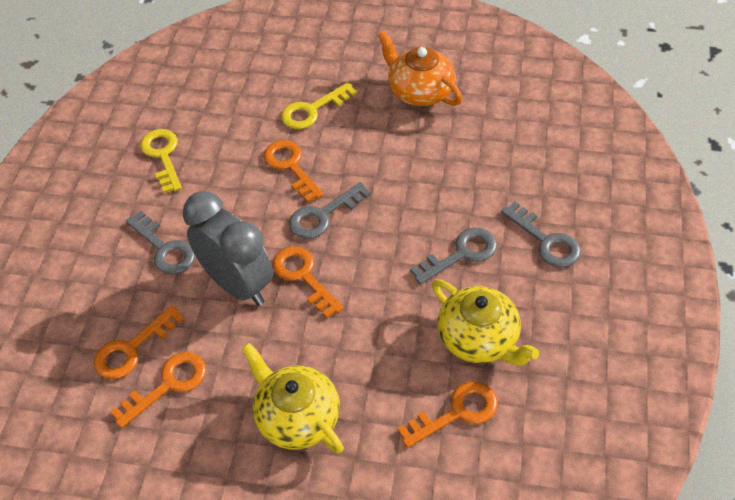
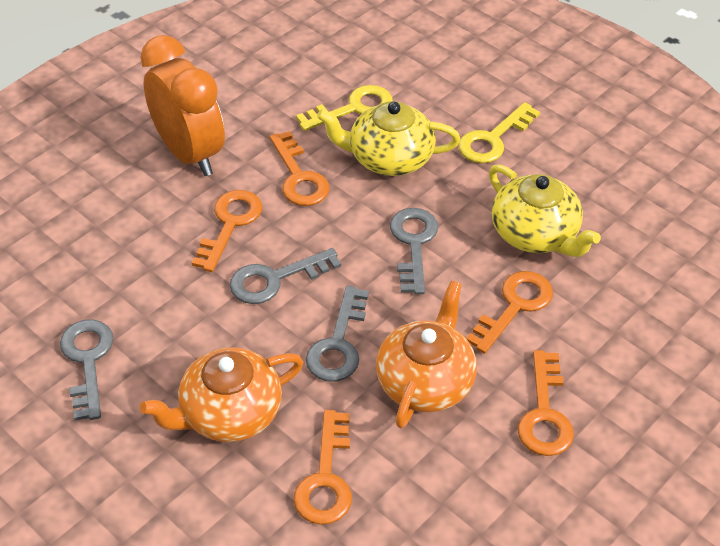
grey clock: [183,191,273,306] = 1 -> none = 0
orange clock: none = 0 -> [141,35,225,176] = 1
orange teapot: [378,31,462,106] = 1 -> [140,347,303,442] [376,281,477,428] = 2

